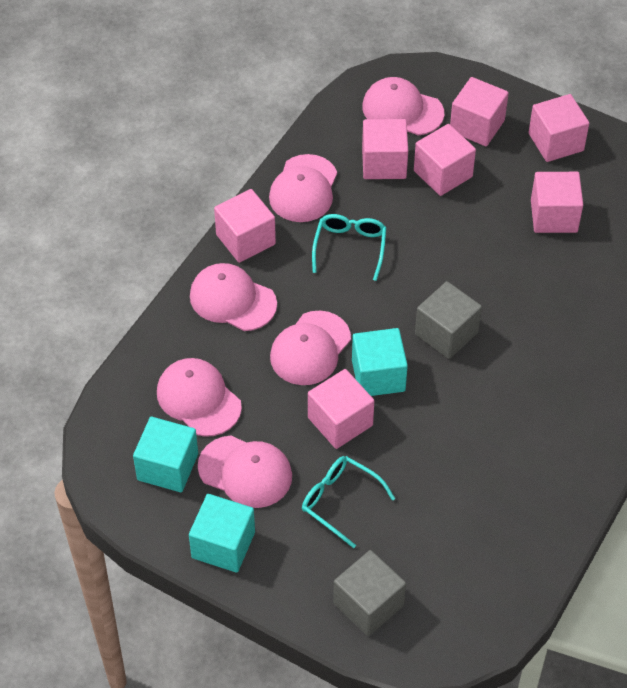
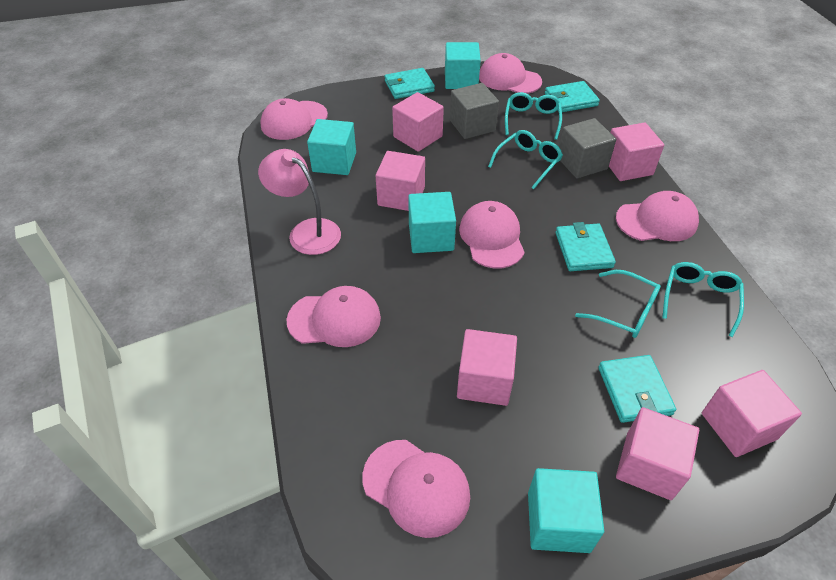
pink cube: [214,189,276,263] [308,369,374,449] [362,119,408,179] [414,124,476,196] [450,77,509,146] [529,94,589,162] [531,172,583,233] = 7 -> [376,151,425,211] [392,92,444,152] [457,329,517,406] [609,122,664,181] [616,407,699,500] [702,370,802,457] = 6
pink lamp: none = 0 -> [258,149,341,255] = 1
turquoise cube: [133,417,198,492] [189,494,255,573] [352,328,408,396] = 3 -> [307,119,356,175] [408,192,456,253] [445,42,481,89] [528,468,604,553] = 4
turquoise glasses: [302,456,395,548] [312,214,386,281] = 2 -> [488,130,563,189] [505,92,562,140] [575,270,661,338] [662,262,744,337] = 4
turquoise wallet: none = 0 -> [385,68,435,99] [545,81,600,112] [556,222,616,271] [598,355,676,423] = 4

